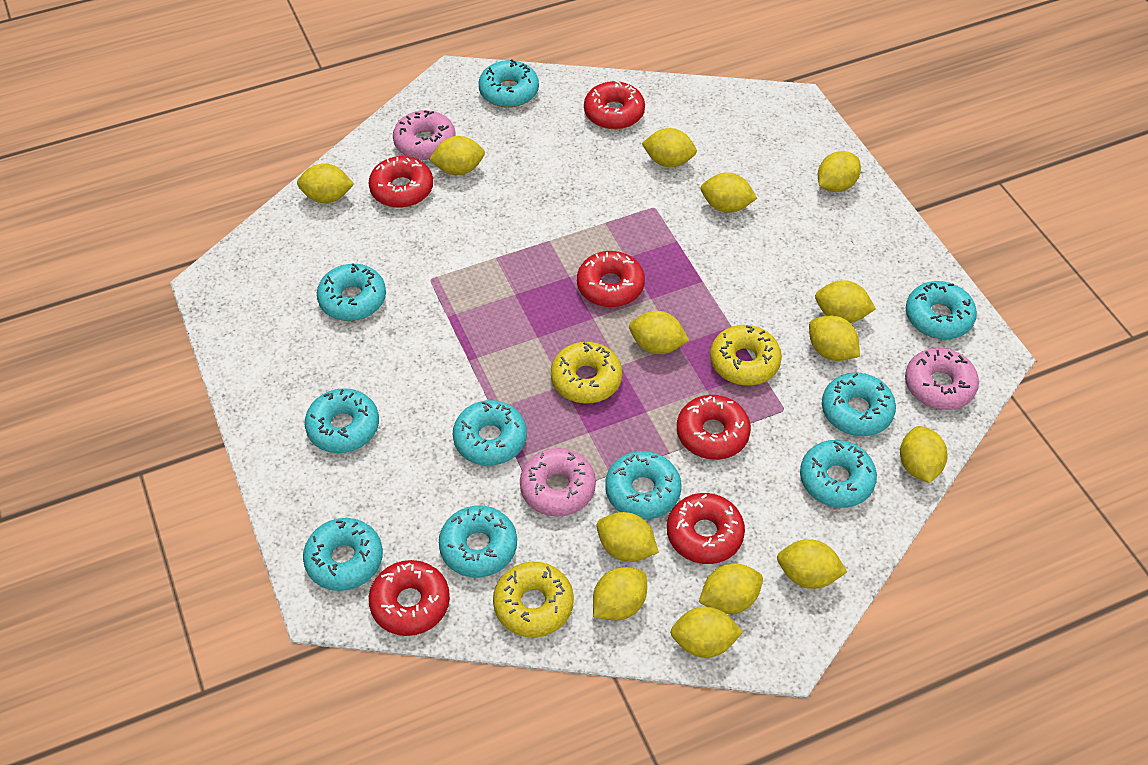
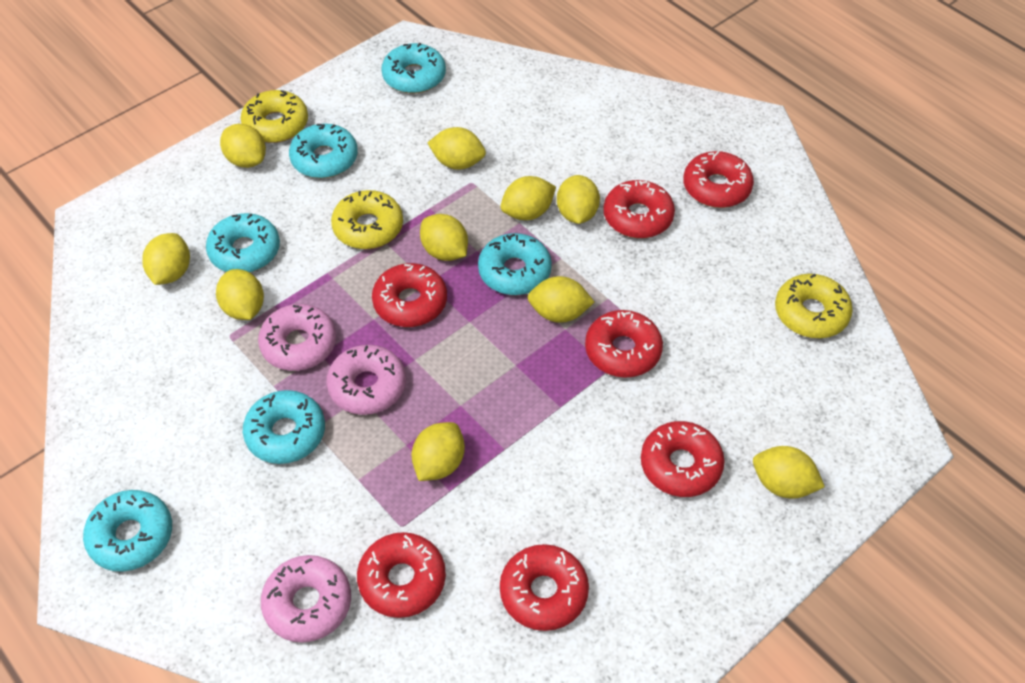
red donut: [369,156,433,208] [369,560,450,636] [577,251,645,307] [584,81,645,130] [667,493,745,564] [677,395,751,460] = 6 -> [357,532,446,618] [372,263,447,327] [500,544,589,631] [585,310,663,378] [604,180,675,238] [641,421,725,497] [683,151,754,208] = 7
turquoise donut: [303,518,383,591] [305,388,379,453] [317,263,386,321] [439,506,517,578] [453,400,527,466] [478,59,539,108] [605,451,681,520] [800,440,877,508] [822,373,896,436] [906,281,977,339] = 10 -> [83,490,172,572] [206,213,280,273] [243,390,325,464] [289,123,358,178] [382,43,446,94] [478,233,552,295] = 6
yellow lemon: [297,163,354,203] [429,136,485,175] [593,567,647,621] [597,512,659,562] [629,311,689,354] [641,128,697,167] [670,606,743,658] [699,564,763,614] [701,172,757,213] [777,539,847,589] [809,315,860,361] [815,280,876,323] [818,151,861,192] [900,426,948,483] = 14 -> [142,233,190,285] [216,269,264,320] [220,124,266,168] [412,422,465,481] [420,214,468,261] [428,127,486,170] [500,176,556,220] [528,276,594,323] [557,175,600,224] [753,446,825,499] = 10

